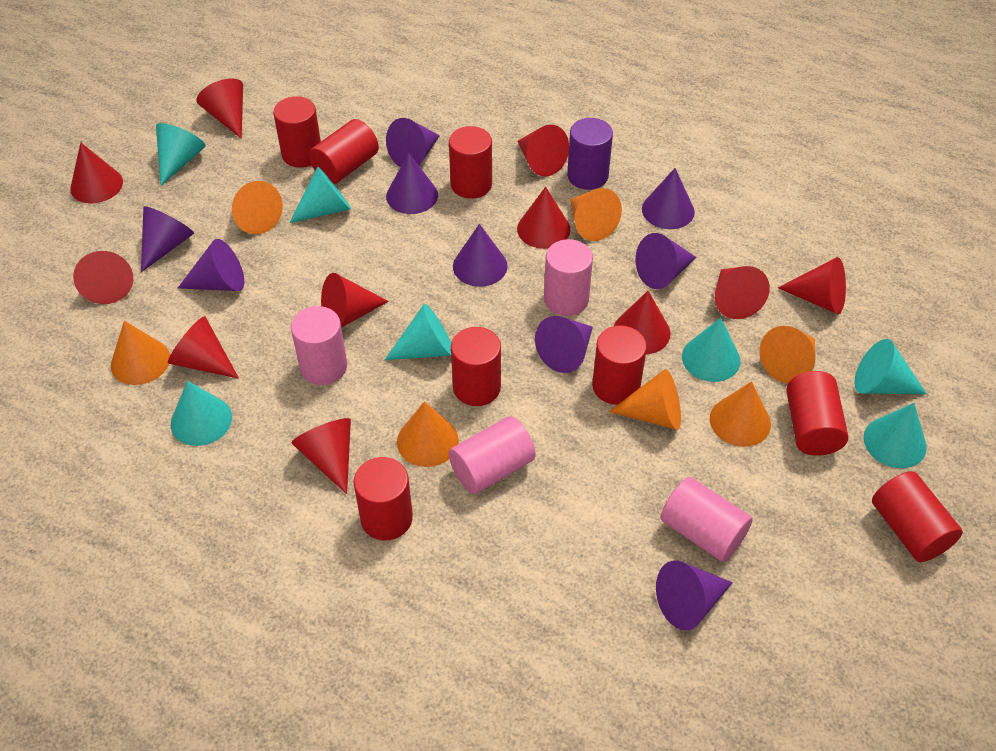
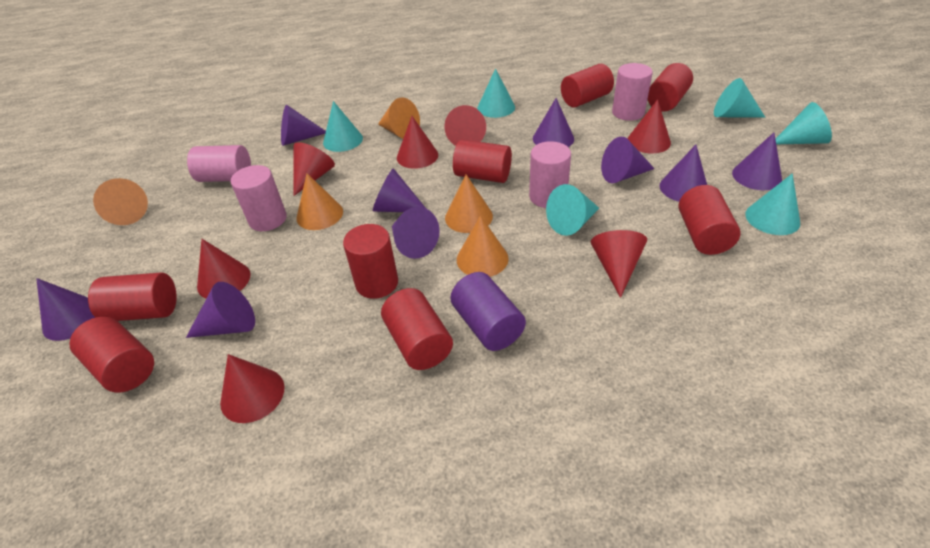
orange cone: [111,321,170,385] [232,181,283,234] [397,401,459,467] [570,188,622,241] [609,369,681,430] [710,381,771,447] [760,326,815,383] = 7 -> [93,178,148,225] [296,174,343,230] [378,98,420,139] [445,175,493,233] [457,216,509,277] = 5
red cone: [70,143,123,203] [73,251,133,304] [168,316,239,379] [196,78,243,139] [291,418,351,494] [321,273,389,328] [517,125,569,176] [517,187,570,249] [614,291,671,354] [715,266,770,319] [778,257,846,314] = 11 -> [197,239,251,298] [220,354,285,423] [294,142,335,196] [397,116,438,169] [444,105,486,146] [591,230,647,298] [627,99,671,153] = 7
turquoise cone: [156,123,206,186] [171,381,232,446] [289,166,351,223] [385,304,451,360] [682,318,740,382] [854,339,927,394] [863,403,927,468] = 7 -> [323,101,363,152] [477,68,515,118] [546,184,599,236] [714,78,765,118] [745,173,800,235] [775,102,832,144] = 6

